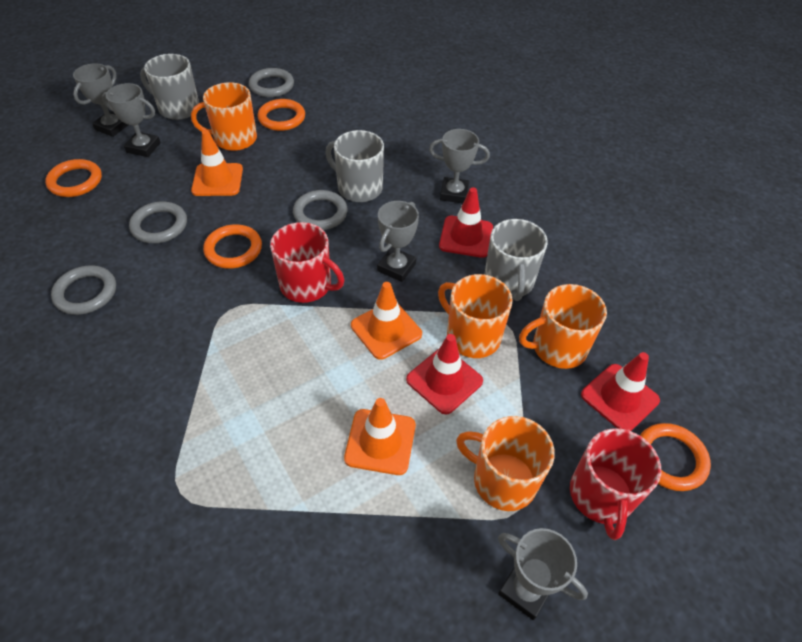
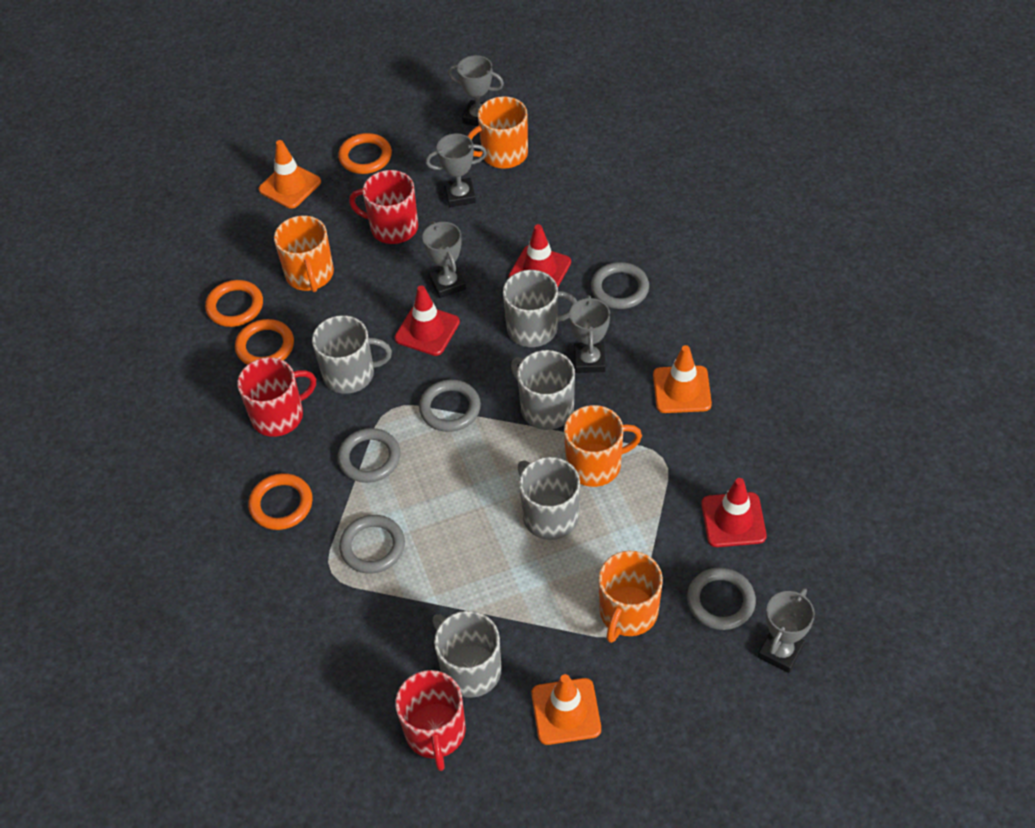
grey mug: [140,54,199,120] [325,130,384,202] [484,219,548,301] = 3 -> [312,315,392,394] [433,611,502,698] [503,270,577,347] [511,350,575,430] [518,457,580,540] = 5
grey ring: [51,266,116,315] [129,202,187,243] [249,68,294,97] [293,190,348,230] = 4 -> [338,428,400,483] [339,515,405,574] [419,380,481,432] [591,262,649,309] [687,568,756,630] = 5
red mug: [270,222,344,303] [570,428,661,540] = 2 -> [237,357,316,437] [349,170,418,244] [395,670,466,771] = 3

